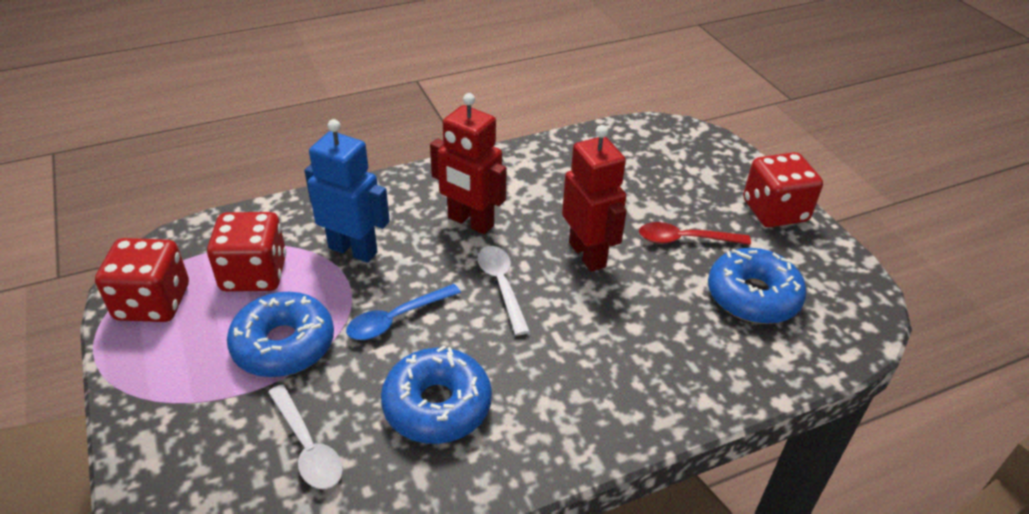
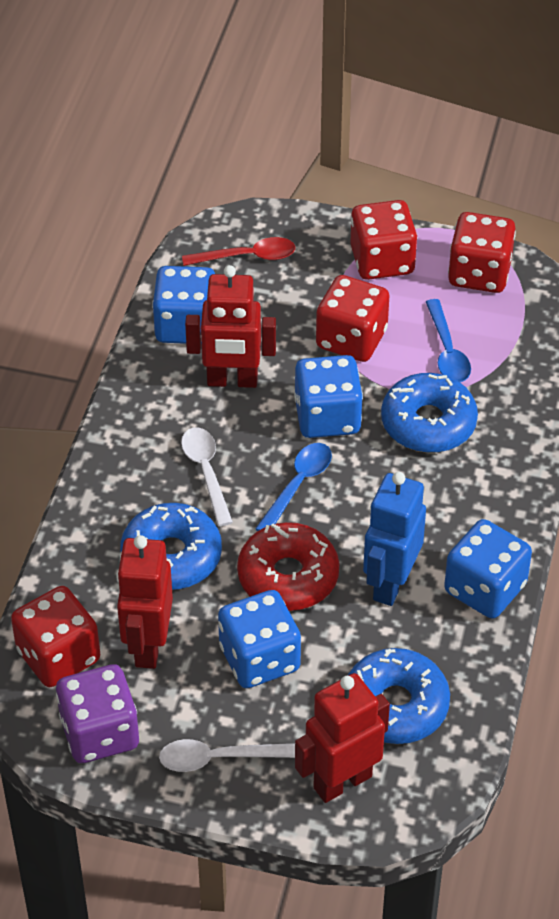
blue dice: none = 0 -> [152,266,215,344] [218,590,301,688] [294,355,363,438] [444,519,532,619] = 4
blue spoon: [346,284,461,340] = 1 -> [255,443,332,531] [426,299,471,382] = 2
purple dice: none = 0 -> [56,664,139,763] = 1
red dice: [95,238,189,322] [207,212,286,292] [743,152,823,227] = 3 -> [11,586,100,687] [316,275,390,362] [350,200,417,280] [448,212,516,293] = 4
red donut: none = 0 -> [237,522,340,611] = 1
red robot: [430,93,507,234] [562,125,627,272] = 2 -> [116,535,173,669] [185,265,276,388] [295,673,390,803] = 3

